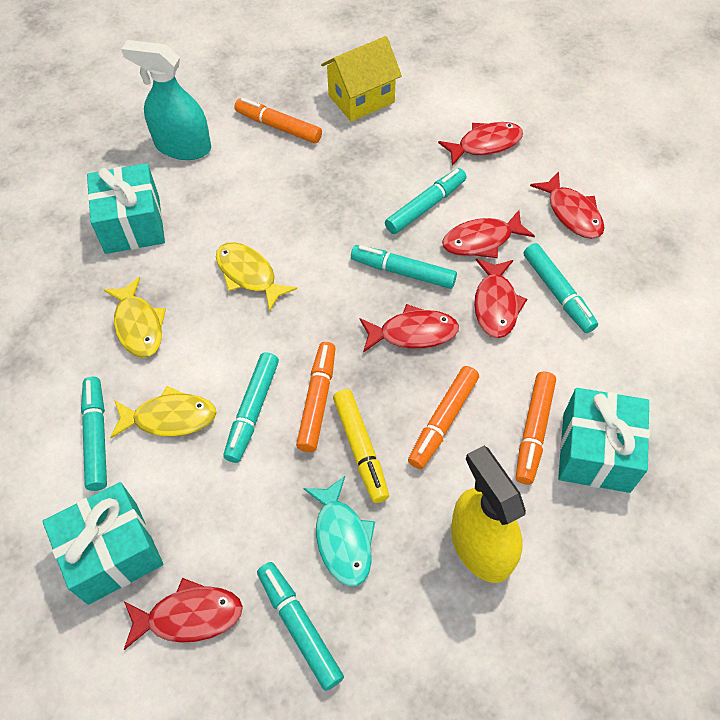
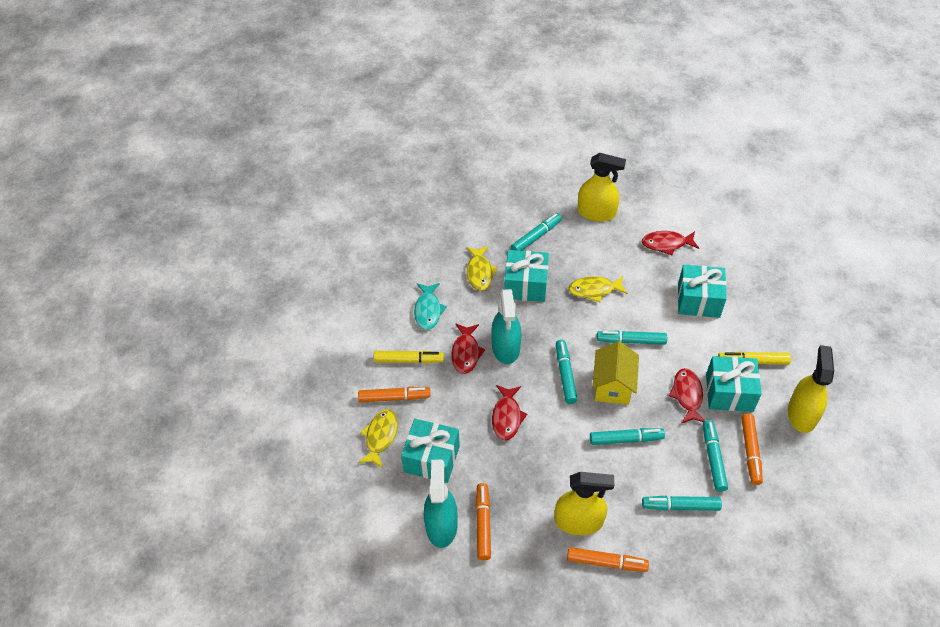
red fish: [124,578,243,650] [360,304,459,353] [438,122,523,166] [442,210,535,258] [474,259,527,338] [530,172,605,239] = 6 -> [451,324,485,374] [492,385,527,441] [642,231,699,255] [669,368,706,424] = 4
turquoise gift: [42,482,163,605] [87,163,165,254] [558,388,650,493] = 3 -> [401,419,460,483] [504,250,549,302] [678,265,727,318] [706,356,762,412] = 4
turquoise spray bottle: [121,40,211,160] = 1 -> [424,460,458,548] [491,289,521,364] = 2
yellow marker: [333,389,389,503] = 1 -> [374,351,444,364] [718,352,791,365] = 2
yellow spray bottle: [451,446,526,583] = 1 -> [555,472,614,535] [578,153,626,222] [788,345,834,433] = 3

